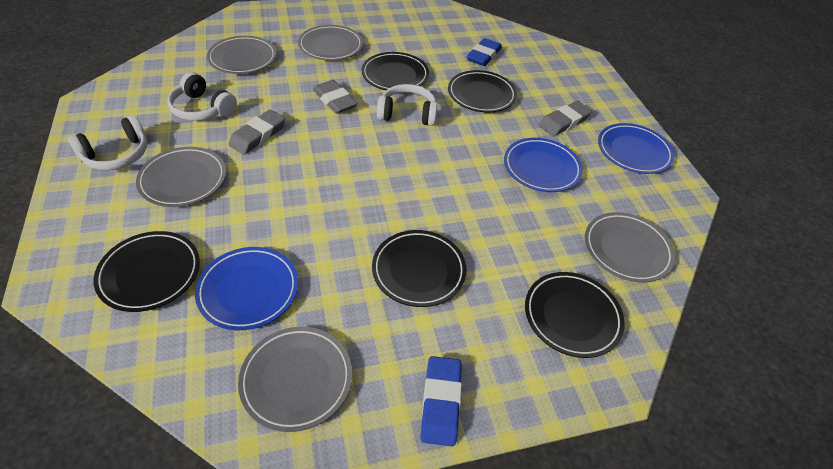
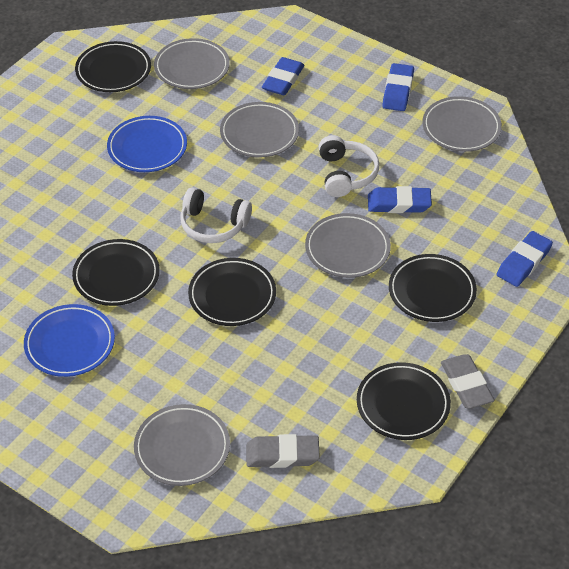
blue eraser: [421,356,462,446] [467,38,502,66] = 2 -> [262,57,304,95] [368,186,432,213] [382,63,414,111] [497,231,553,287] = 4
blue plate: [195,247,298,330] [504,138,583,192] [598,123,675,174] = 3 -> [24,304,115,377] [107,116,187,172] = 2
grey eraser: [228,110,285,155] [313,80,357,114] [539,101,592,136] = 3 -> [246,434,320,468] [441,354,495,409] = 2
white headphones: [68,115,147,170] [167,72,237,121] [377,84,437,126] = 3 -> [180,188,252,243] [319,135,379,197] = 2

